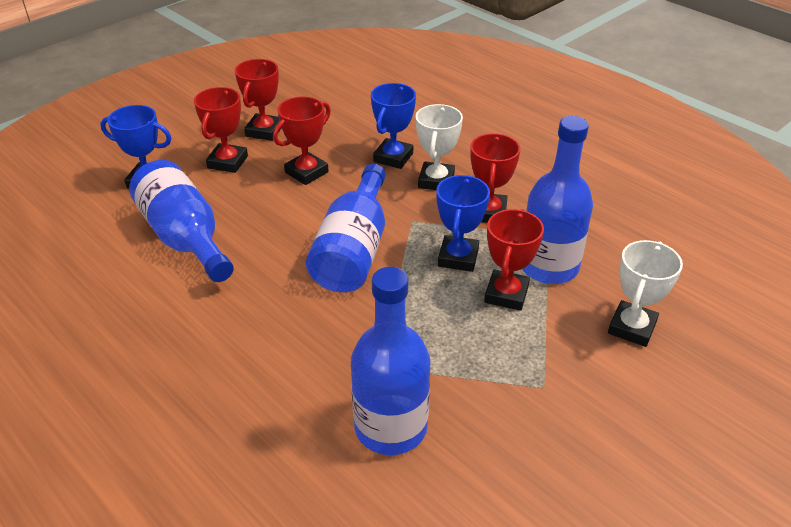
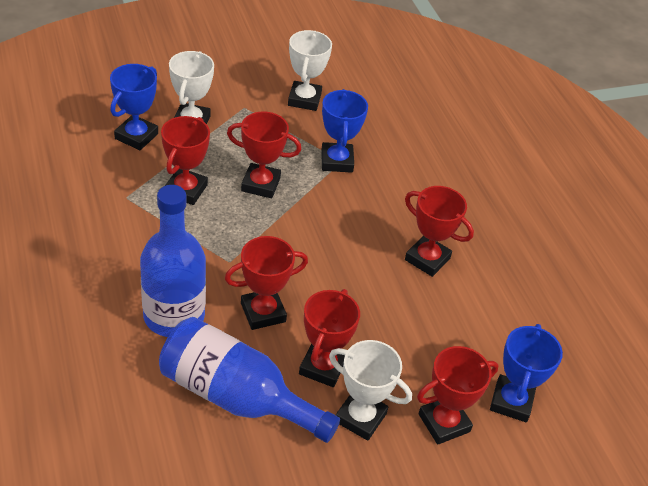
blue bottle: [129,160,234,282] [306,164,386,292] [351,267,430,455] [522,116,593,284] = 4 -> [140,185,206,337] [159,317,340,443] = 2
red trophy: [194,87,248,173] [235,59,282,141] [273,97,331,185] [470,133,521,223] [484,209,544,311] = 5 -> [161,116,210,205] [225,236,308,330] [227,112,301,198] [299,289,360,387] [405,186,474,277] [417,346,498,445] = 6
white trophy: [416,104,463,190] [608,240,683,347] = 2 -> [169,51,214,124] [288,30,332,111] [329,340,412,441] = 3

